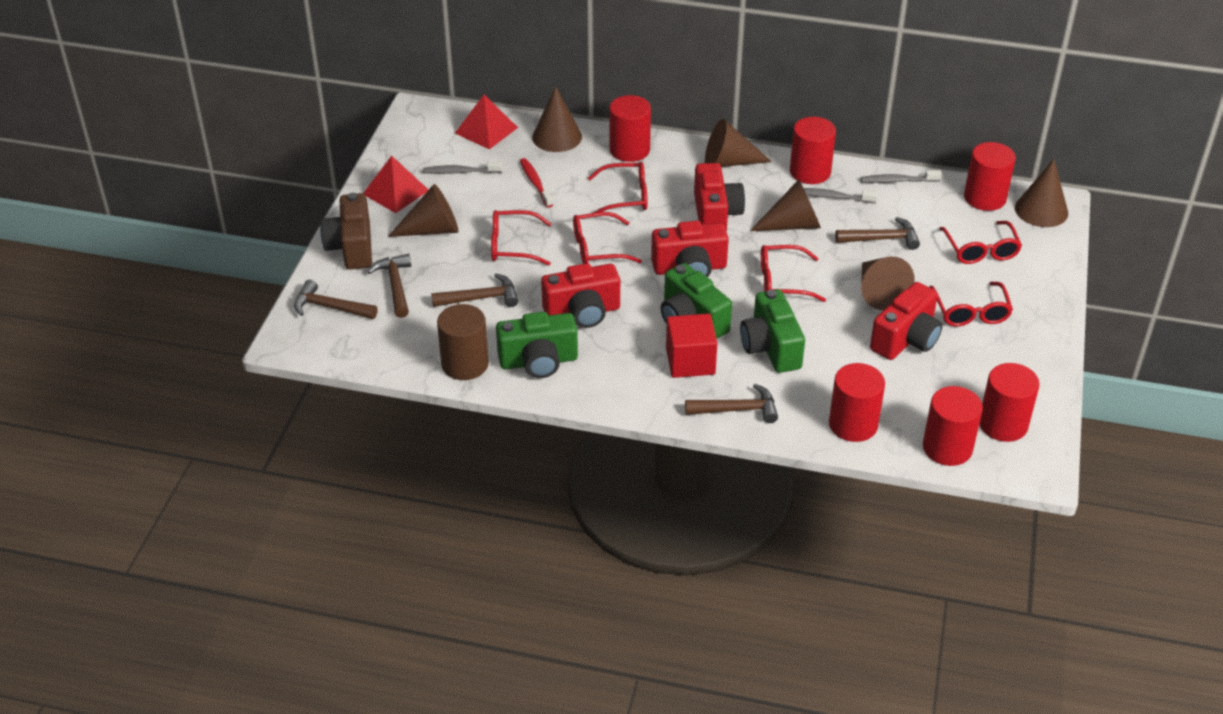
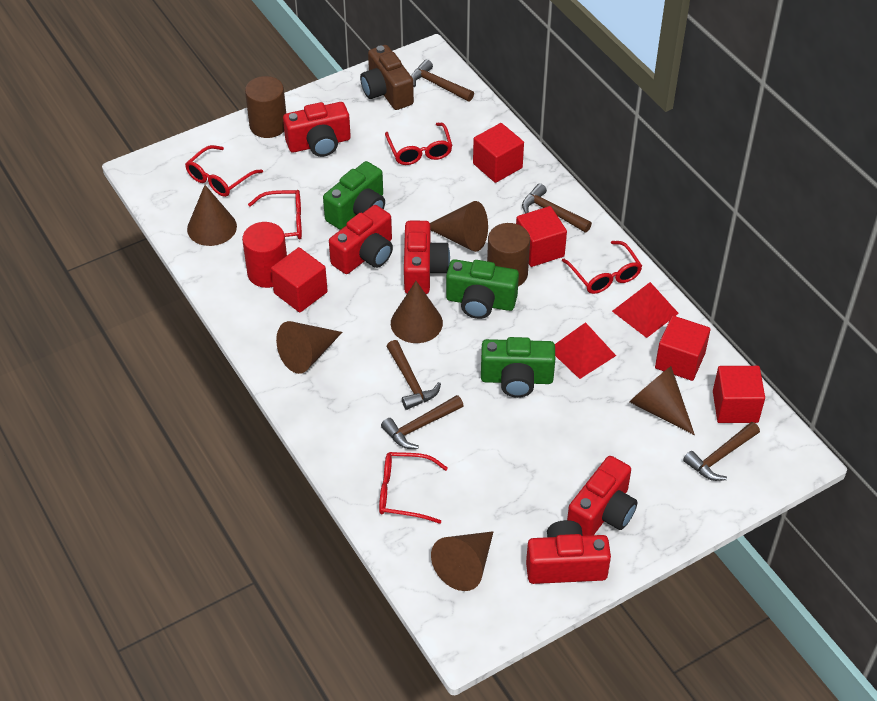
brown cylinder: [437,304,489,380] = 1 -> [245,76,286,138] [487,223,530,287] = 2
grey toothbrush: [423,162,502,174] [804,188,878,203] [861,170,942,183] = 3 -> none = 0
red camera: [541,263,620,328] [651,221,729,277] [694,163,745,232] [870,282,943,360] = 4 -> [283,102,351,157] [329,205,393,274] [404,221,450,294] [526,520,611,584] [567,456,638,536] = 5
red cube: [666,314,717,378] = 1 -> [271,247,328,312] [473,123,524,183] [516,206,567,267] [655,316,711,381] [713,366,765,423] = 5
red cylinder: [609,95,651,162] [790,117,836,184] [829,363,885,442] [923,386,983,466] [964,142,1016,211] [980,363,1040,442] = 6 -> [242,222,287,288] = 1
red glasses: [491,210,552,266] [573,212,642,264] [588,162,648,213] [761,245,826,302] [929,282,1013,327] [939,221,1022,264] = 6 -> [185,145,263,197] [248,190,302,239] [379,452,448,524] [385,123,453,165] [562,241,642,294] = 5
red toothbrush: [520,158,553,208] = 1 -> none = 0

